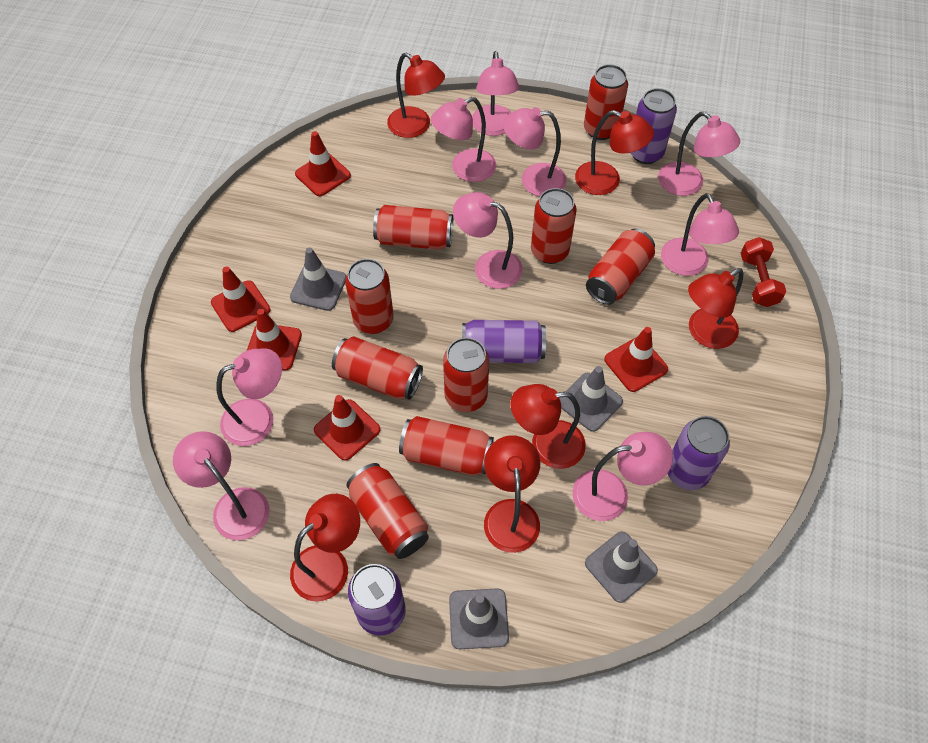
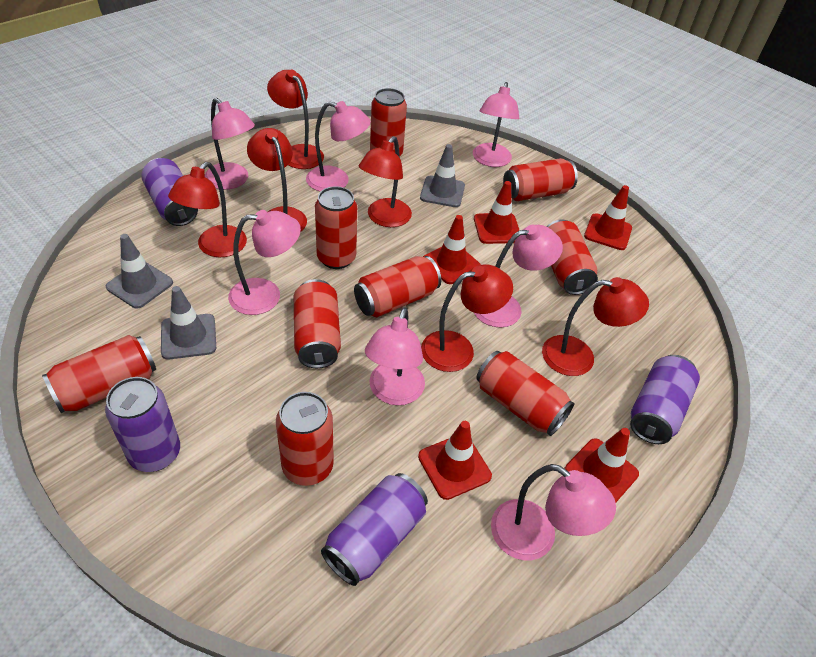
grey traffic cone: [290,247,346,311] [449,588,509,649] [559,366,623,432] [585,532,658,603] = 4 -> [106,234,173,309] [161,286,216,360] [420,144,465,207] = 3
pink lamp: [173,431,269,540] [216,348,282,446] [431,97,496,182] [453,192,523,289] [472,51,519,136] [503,107,566,196] [572,432,673,521] [658,112,740,196] [661,193,739,276] = 9 -> [205,98,255,190] [228,210,301,315] [306,101,371,192] [365,307,425,405] [473,82,519,167] [474,225,563,328] [491,464,616,560] = 7
red dumbbell: [741,237,786,307] = 1 -> none = 0

